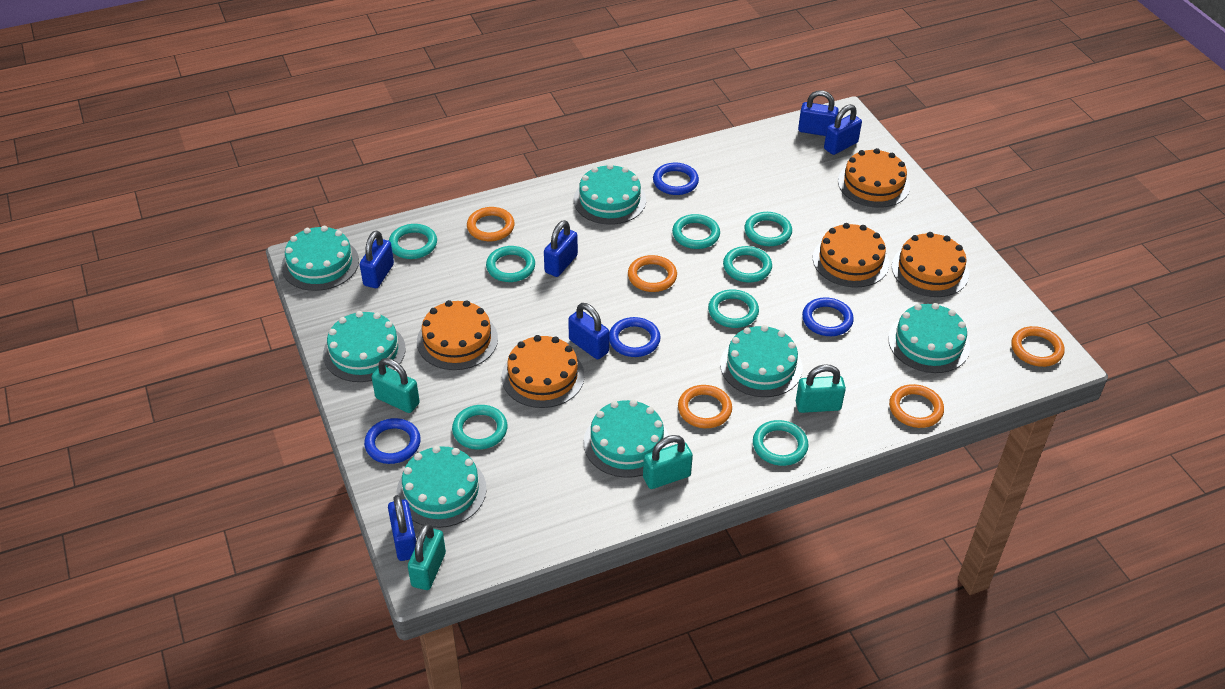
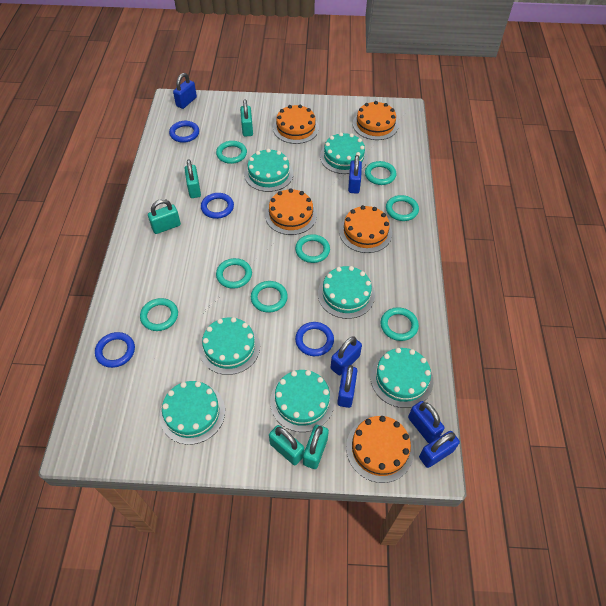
orange ring: [467,207,515,241] [628,255,677,292] [678,385,732,428] [889,384,944,428] [1011,326,1065,367] = 5 -> none = 0
turquoise padlock: [372,358,420,413] [408,523,446,590] [643,435,693,489] [796,364,846,413] = 4 -> [148,199,181,234] [184,160,201,198] [240,99,253,137] [269,425,304,465] [303,425,329,469] = 5

